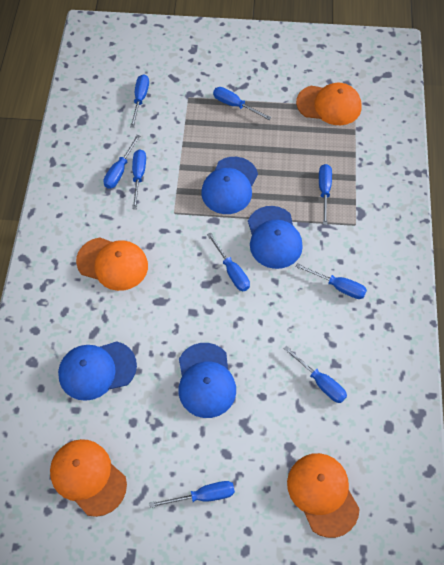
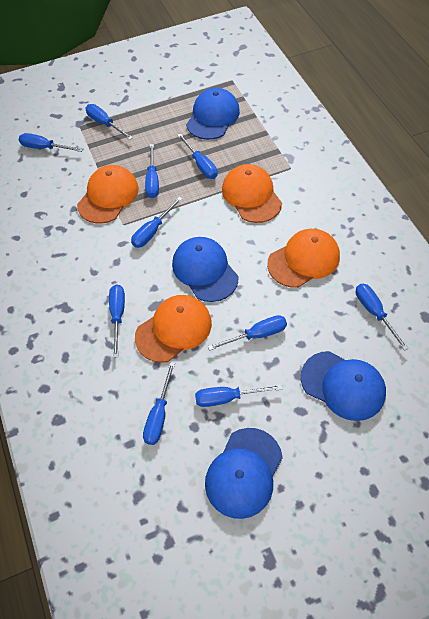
blue screwdriver: [103,135,140,189] [130,74,149,128] [132,149,146,209] [150,481,235,508] [207,232,250,291] [213,87,271,120] [283,345,347,403] [296,263,367,299] [319,164,332,225] = 9 -> [19,133,83,152] [86,104,133,140] [109,285,125,358] [131,197,182,248] [143,362,175,445] [145,144,159,198] [177,133,218,179] [195,384,283,407] [208,315,287,351] [356,284,409,351] = 10

